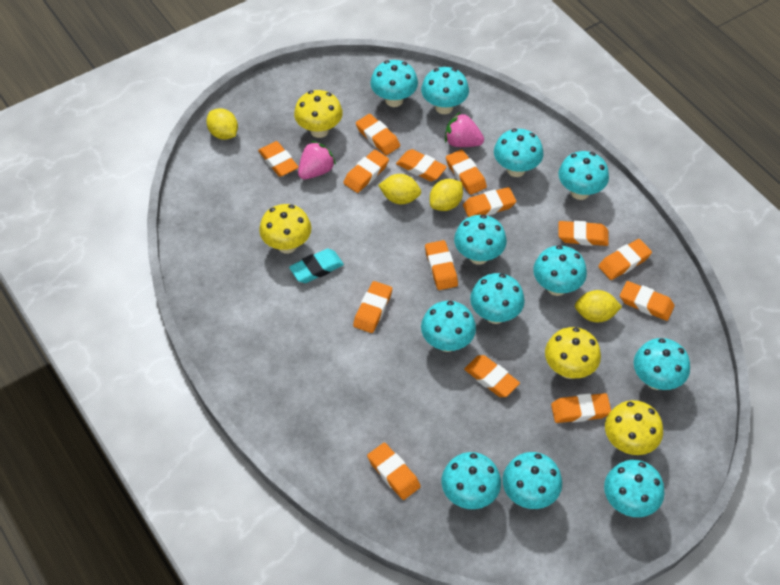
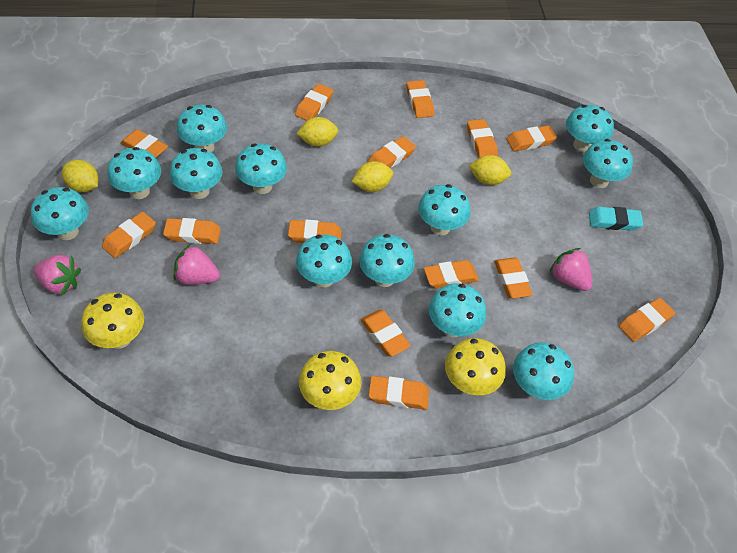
pink strawberry: [298,141,336,179] [445,112,484,147] = 2 -> [33,255,81,296] [174,245,220,285] [550,248,592,291] = 3
yellow mushroom: [259,204,311,254] [294,90,343,138] [545,327,601,379] [605,400,663,455] = 4 -> [81,293,144,349] [299,351,361,410] [445,338,506,395] = 3

